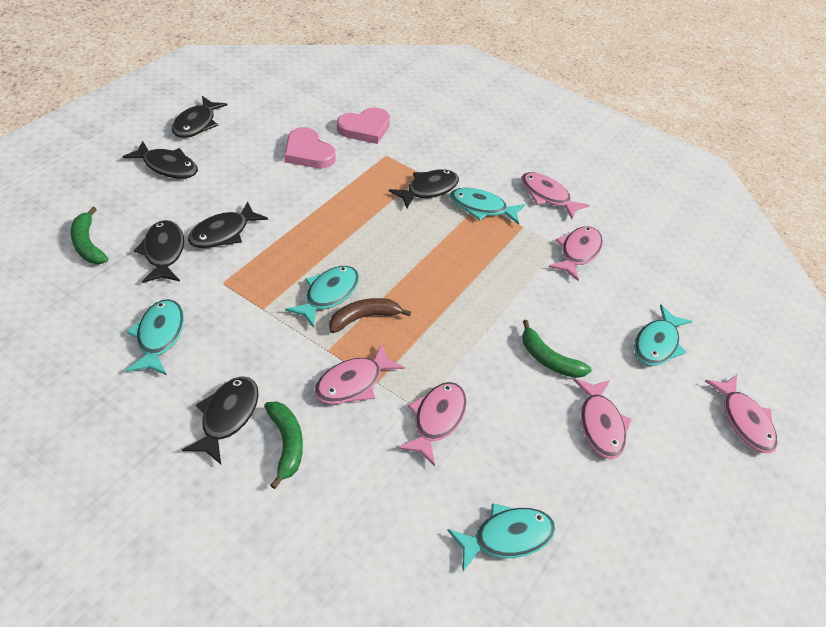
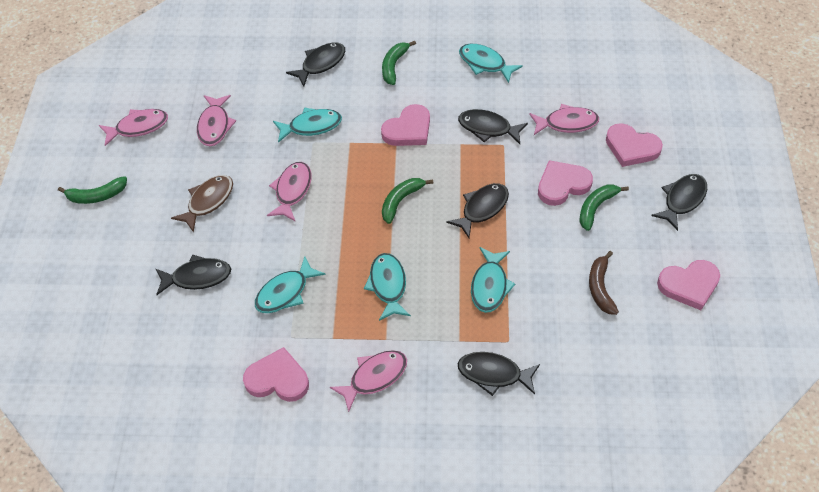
brown fish: none = 0 -> [171,175,233,233] = 1
green banana: [71,207,108,264] [264,401,303,489] [522,320,592,378] = 3 -> [58,176,127,204] [382,41,416,85] [382,178,433,224] [579,184,629,231] = 4
pink fish: [314,343,405,404] [397,382,467,466] [521,172,590,219] [548,226,603,281] [573,379,632,459] [705,375,778,453] = 6 -> [99,109,168,146] [197,95,236,146] [267,162,311,221] [330,350,407,412] [529,104,599,135] = 5
pink heart: [284,127,336,168] [337,107,390,144] = 2 -> [243,347,309,402] [381,104,430,146] [538,160,593,206] [606,123,663,167] [657,260,720,310] = 5

